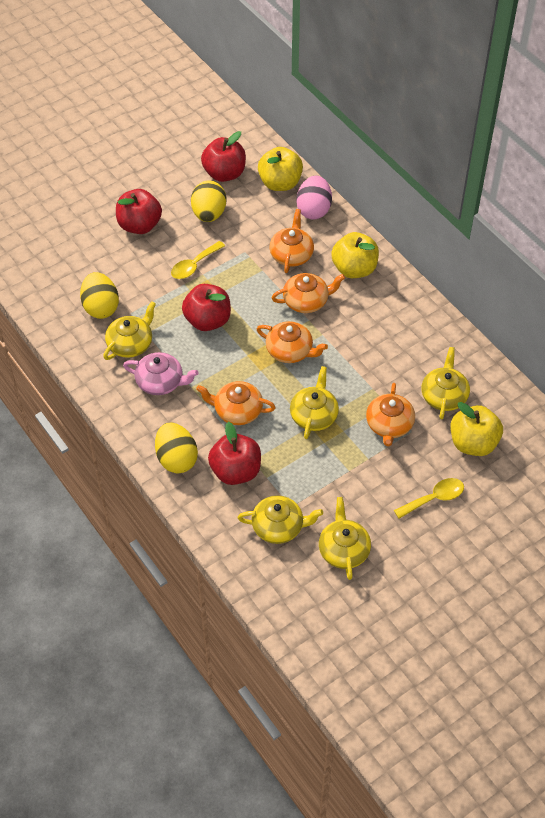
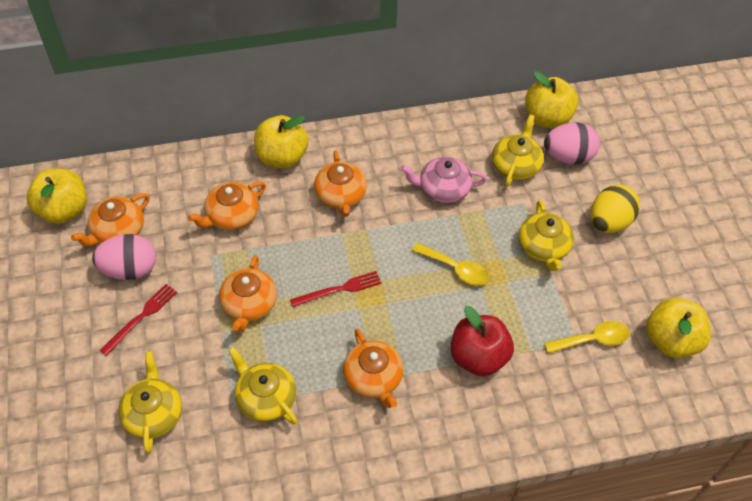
pink egg: [296,176,332,219] = 1 -> [92,234,156,280] [544,122,600,165] = 2
red apple: [116,189,162,234] [182,284,231,331] [201,131,246,182] [208,422,261,485] = 4 -> [451,306,514,377] = 1
red fork: none = 0 -> [100,284,177,356] [290,271,381,307] = 2
yellow apple: [258,147,303,191] [331,232,379,278] [450,402,503,456] = 3 -> [27,169,87,224] [254,115,308,168] [525,71,579,128] [646,298,711,358] = 4
yellow egg: [80,272,119,319] [155,422,198,473] [191,180,226,222] = 3 -> [591,185,640,233] = 1
yellow teapot: [103,302,156,360] [238,495,323,544] [290,366,339,439] [319,497,371,580] [421,347,470,419] = 5 -> [118,351,182,453] [228,347,297,425] [492,114,544,187] [519,200,574,271] = 4

